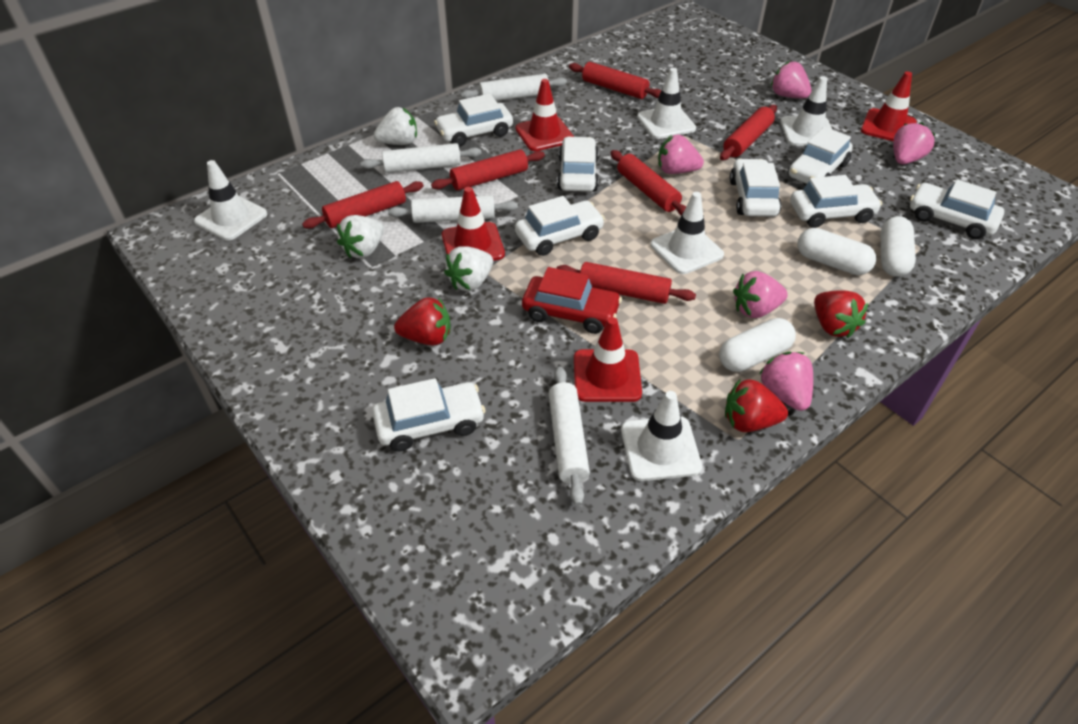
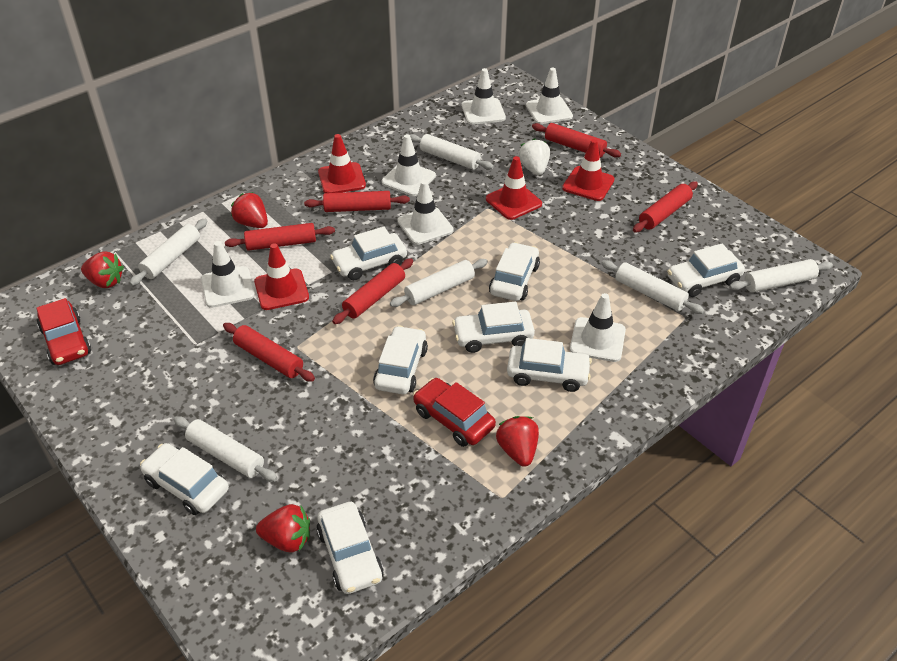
pink strawberry: [658,135,704,174] [733,271,788,318] [759,352,813,411] [771,61,812,98] [893,122,936,164] = 5 -> none = 0
red car: [522,267,622,334] = 1 -> [36,298,91,365] [413,378,496,447] = 2
red strawberry: [394,297,451,346] [725,379,788,432] [814,290,868,338] = 3 -> [81,251,124,288] [231,192,268,228] [256,504,310,552] [496,416,539,467] = 4
white capsule: [719,318,796,372] [797,228,876,275] [881,216,916,277] = 3 -> none = 0
white rolling pin: [360,143,482,173] [388,195,518,223] [461,74,567,101] [548,367,590,506] = 4 -> [129,219,207,286] [174,416,277,482] [390,259,488,307] [410,134,494,170] [601,260,704,314] [729,259,833,293] = 6
white strawberry: [337,215,384,258] [374,107,417,145] [444,246,493,291] = 3 -> [518,138,550,175] = 1
white traffic cone: [194,160,267,241] [621,391,702,481] [637,68,696,139] [650,192,724,274] [780,76,832,146] = 5 -> [201,241,255,308] [381,134,436,196] [397,180,454,245] [461,68,506,125] [526,68,573,124] [570,293,626,362] = 6

